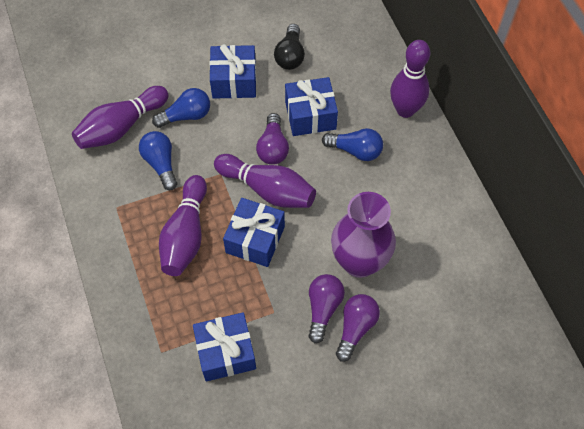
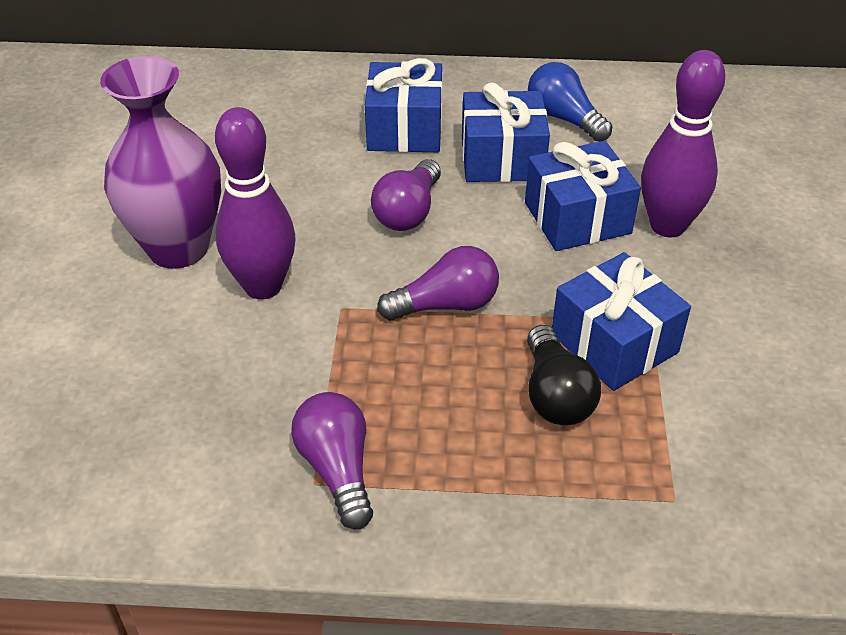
blue light bulb: [139,131,177,190] [152,88,210,128] [322,128,383,161] = 3 -> [528,62,612,142] = 1
purple bowling pin: [72,86,169,149] [159,175,207,276] [214,154,316,208] [390,40,430,118] = 4 -> [215,107,295,300] [641,50,726,237] = 2

